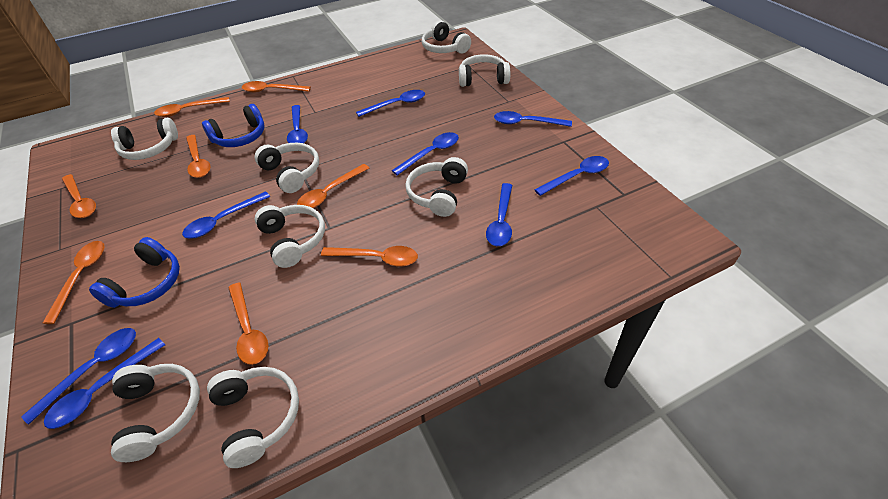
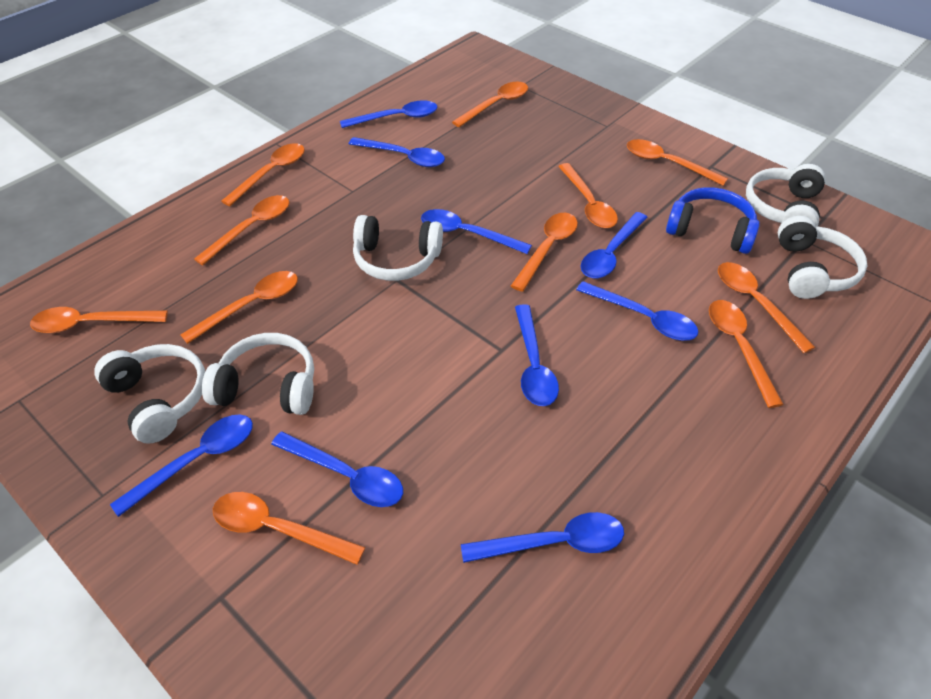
blue headphones: [89,237,180,308] [202,104,264,147] = 2 -> [666,187,760,254] = 1
orange spoon: [43,241,105,324] [62,174,96,218] [154,97,230,117] [186,135,210,178] [228,283,268,365] [242,81,311,93] [297,164,369,208] [321,246,418,267] = 8 -> [30,307,168,333] [180,271,298,344] [194,195,290,265] [213,492,365,565] [221,143,305,206] [452,82,528,127] [511,213,578,292] [558,163,618,228] [627,139,728,186] [709,300,784,408] [718,262,815,353] = 11
white headphones: [111,118,178,160] [111,364,200,462] [207,367,299,468] [255,142,319,193] [255,205,325,268] [405,157,468,217] [422,20,471,54] [459,54,510,87] = 8 -> [94,344,205,444] [202,333,314,415] [353,215,443,281] [746,164,825,226] [778,216,867,299] = 5

